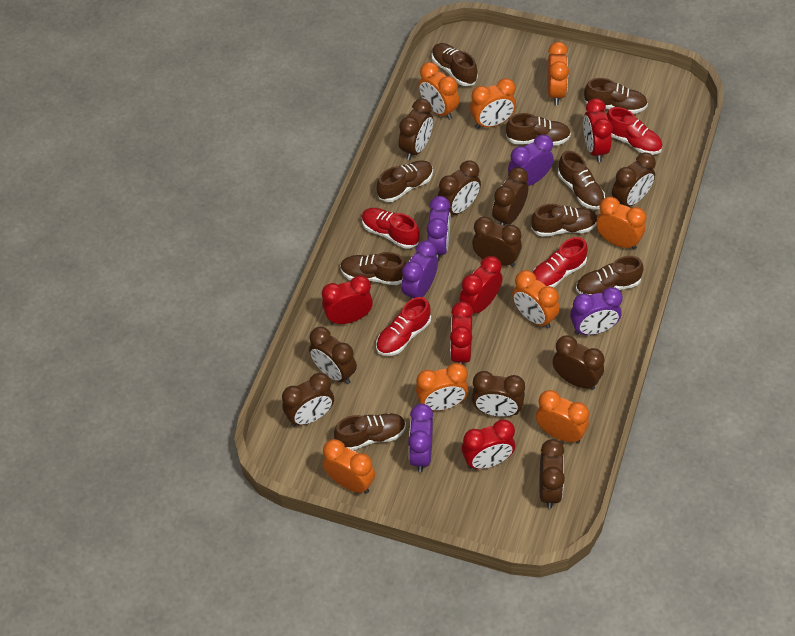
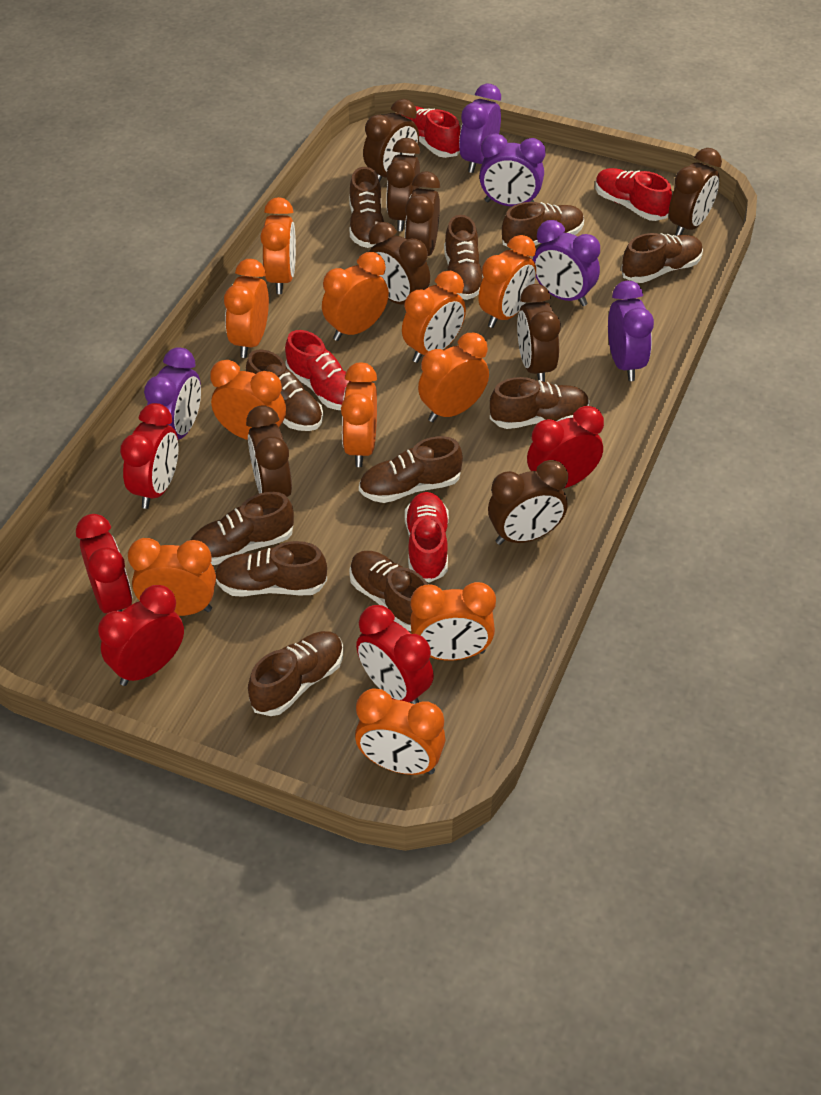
brown clock: [282,372,334,427] [309,327,357,384] [399,98,433,160] [438,161,481,215] [472,217,522,267] [472,371,525,417] [492,167,529,225] [539,439,565,508] [553,335,604,390] [612,153,656,207] = 10 -> [246,405,292,497] [363,99,419,182] [368,222,430,305] [386,138,420,231] [405,171,440,256] [488,460,568,545] [517,284,561,382] [669,148,722,236] = 8
brown shoe: [334,413,406,450] [340,252,406,285] [377,160,433,202] [432,43,478,86] [506,113,571,145] [531,204,597,237] [558,151,605,210] [576,256,644,295] [584,78,648,114] = 9 -> [191,492,294,565] [215,541,327,597] [246,349,323,431] [248,631,343,716] [349,167,384,248] [349,551,428,631] [359,436,463,503] [444,215,484,300] [490,377,590,429] [502,202,584,247] [621,233,703,283] = 11
orange clock: [323,439,375,493] [416,363,469,411] [419,62,459,120] [470,78,516,129] [512,270,560,329] [536,390,589,443] [547,42,569,105] [596,197,646,250] = 8 -> [128,538,216,616] [210,360,286,440] [224,259,269,358] [260,197,296,294] [322,252,389,341] [341,363,377,467] [355,688,445,775] [402,271,466,363] [410,582,496,661] [418,333,489,422] [478,235,536,328] = 11

